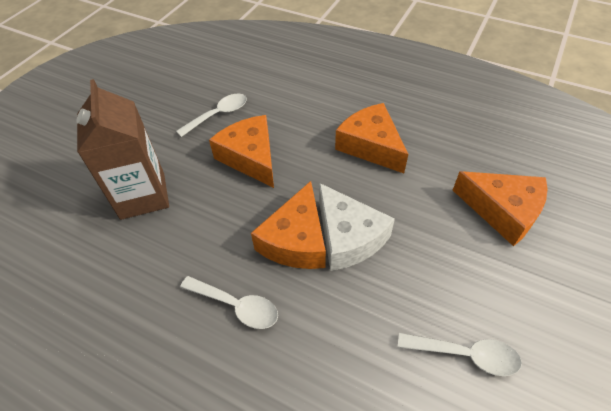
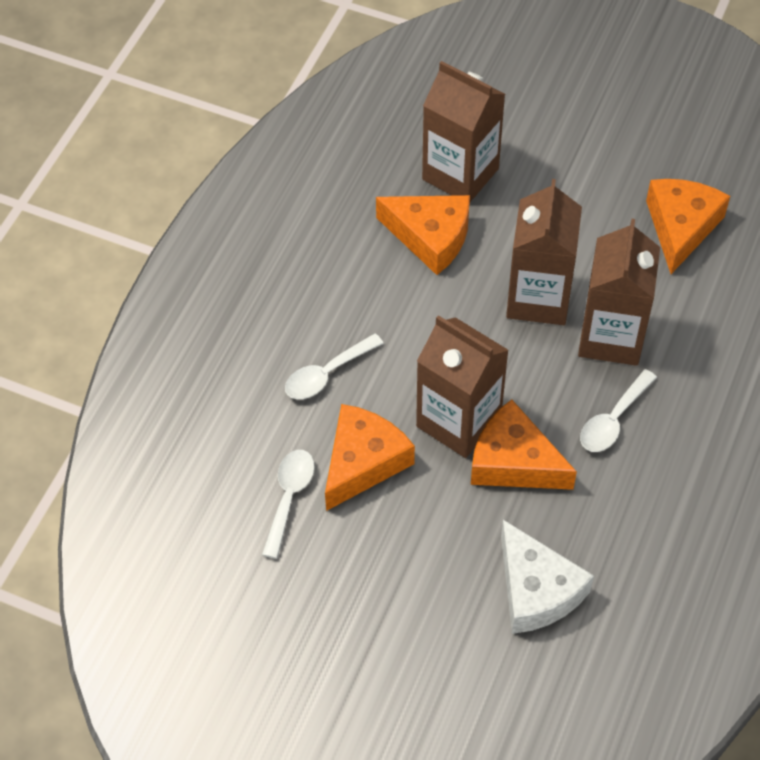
brown carton: [76,79,169,220] = 1 -> [416,315,509,458] [422,61,505,203] [506,179,582,325] [578,219,660,366] = 4

